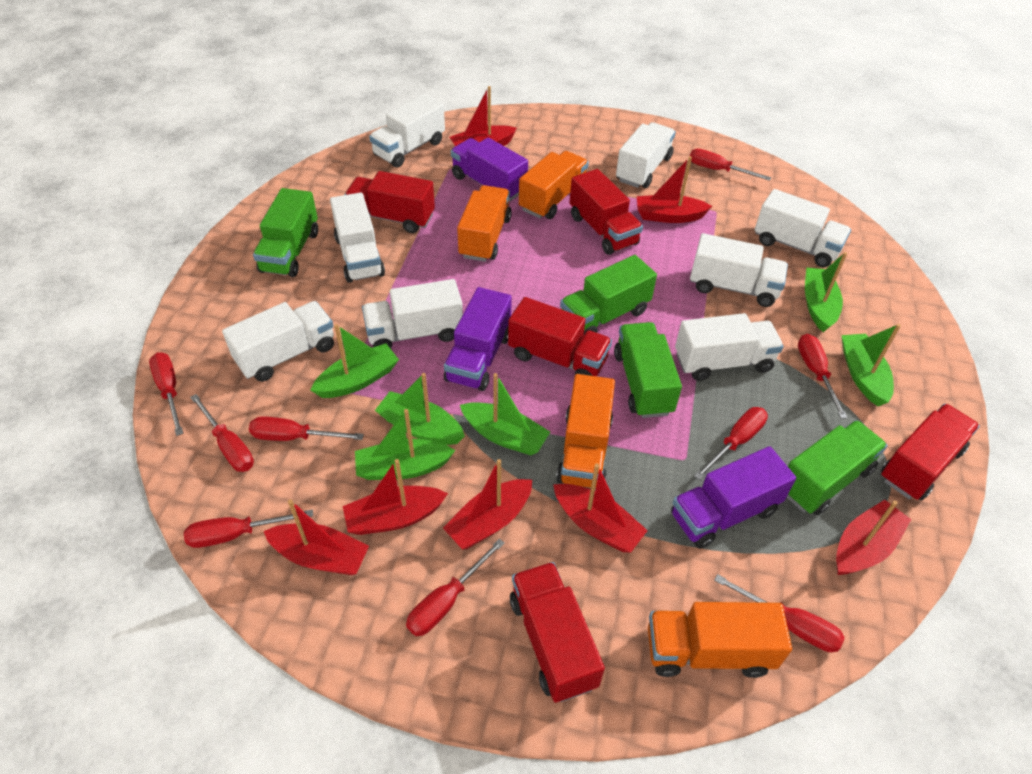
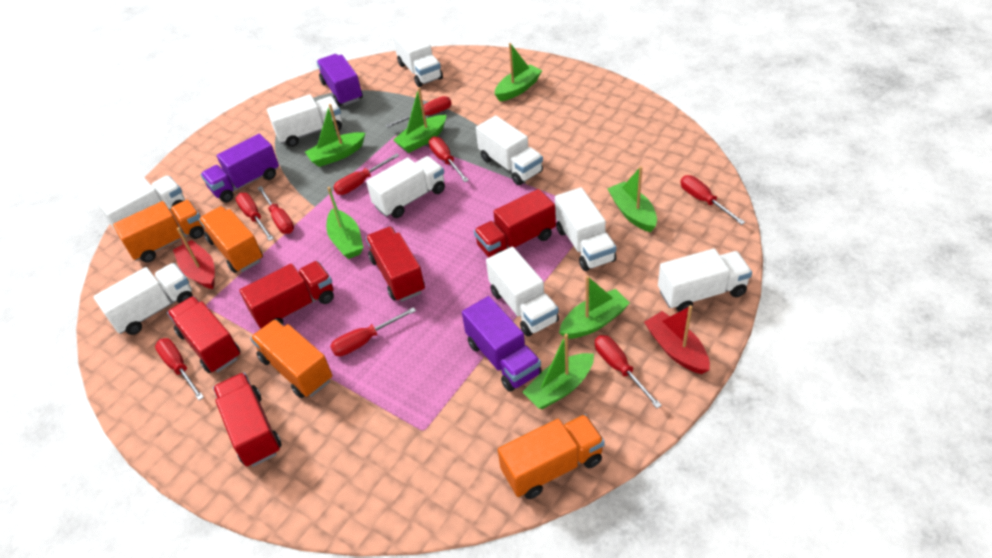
green boat: [310,324,399,398] [355,409,455,480] [375,373,465,445] [460,373,550,455] [805,252,847,332] [841,324,901,406] = 6 -> [305,104,365,167] [326,187,363,259] [393,87,446,153] [495,43,542,101] [523,334,594,409] [559,276,630,339] [607,166,657,232] = 7
green truck: [253,188,318,277] [560,255,657,334] [614,322,682,418] [787,420,888,515] = 4 -> none = 0
red boat: [264,499,369,575] [343,459,448,535] [443,459,532,549] [450,86,517,146] [553,463,648,552] [637,156,712,223] [836,500,911,575] = 7 -> [173,228,215,289] [644,305,710,374] = 2
white truck: [222,301,334,382] [330,192,385,283] [362,279,463,349] [369,94,445,168] [616,122,676,188] [675,313,784,381] [690,233,788,307] [755,189,851,267] = 8 -> [93,263,193,335] [97,176,185,232] [267,94,342,147] [366,156,445,218] [393,27,443,87] [476,115,543,185] [486,247,559,337] [555,187,616,271] [658,248,752,312] = 9

